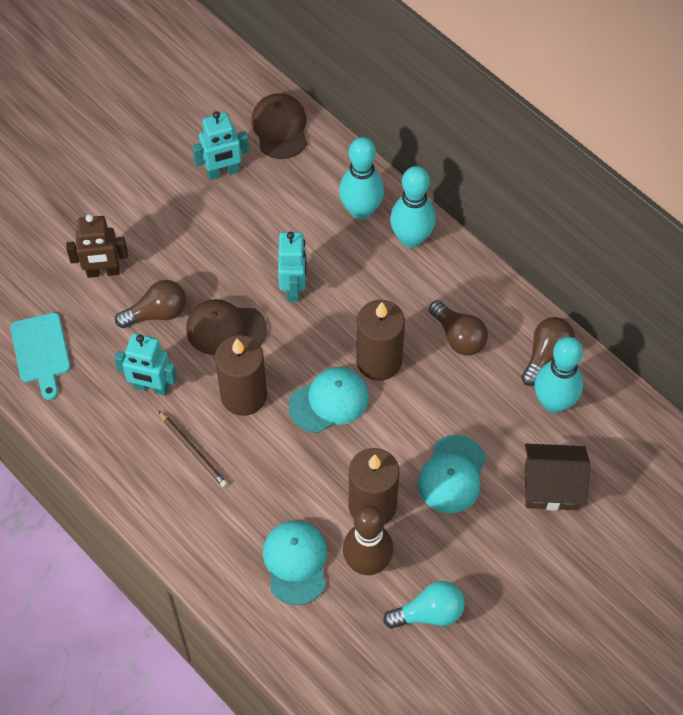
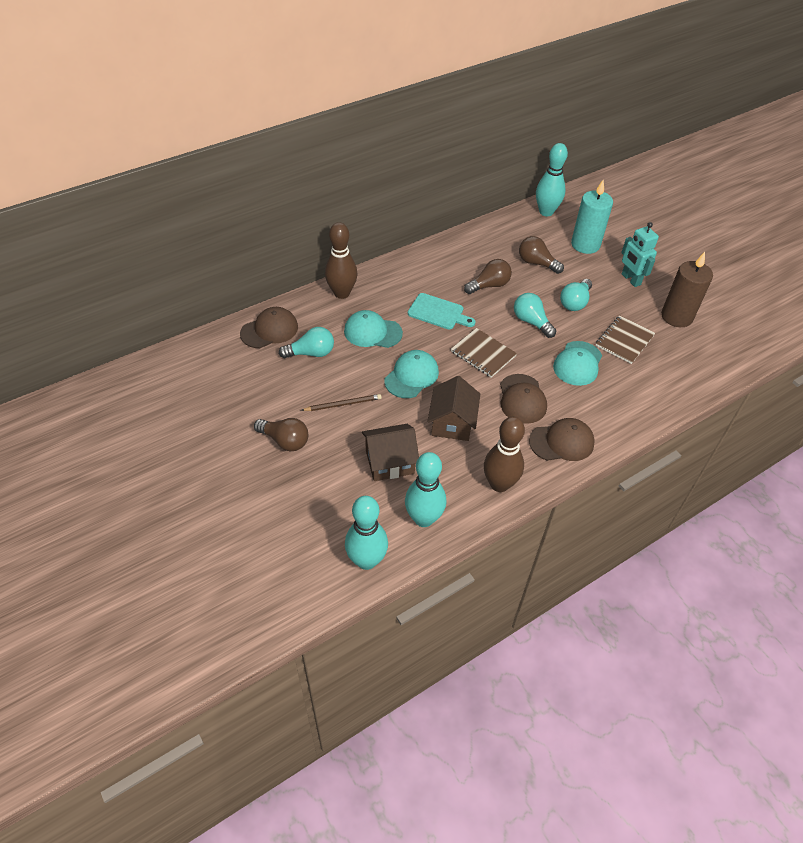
brown bowling pin: [343,505,393,575] = 1 -> [325,222,357,299] [484,417,525,492] = 2
brown candle: [215,335,267,416] [349,448,399,524] [356,300,405,380] = 3 -> [661,252,713,327] = 1
brown cap: [186,299,267,355] [251,93,307,159] = 2 -> [240,307,298,348] [500,374,547,424] [529,418,595,461] = 3
brown house: [525,444,590,511] = 1 -> [362,424,419,481] [427,376,480,441] = 2
brown notebook: none = 0 -> [451,328,517,378] [596,316,655,364] = 2
brown robot: [66,214,128,278] = 1 -> none = 0
turquoise candle: none = 0 -> [571,180,613,254] = 1
turquoise light bulb: [383,581,465,629] = 1 -> [279,327,334,358] [514,293,556,338] [560,279,592,311] = 3
turquoise robot: [114,333,177,396] [192,111,249,180] [278,232,306,302] = 3 -> [621,222,659,287] = 1

